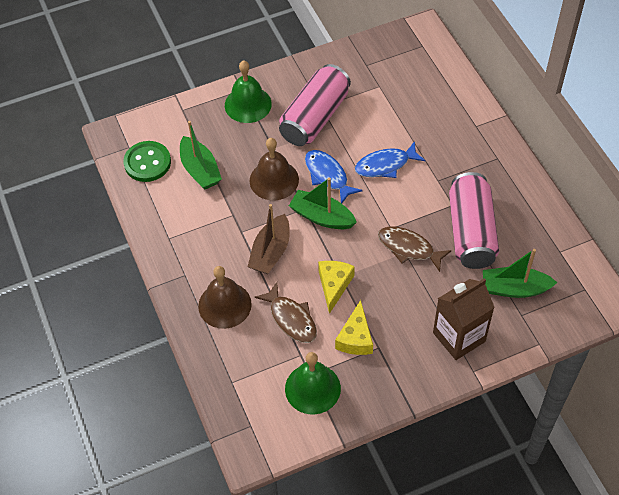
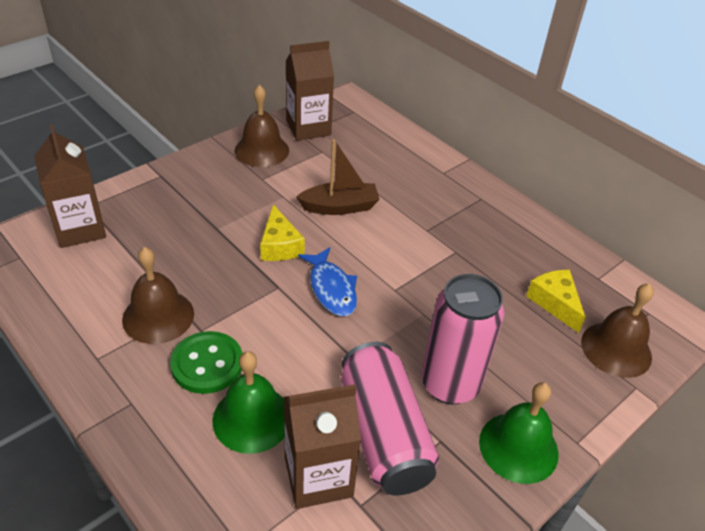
blue fish: [305,150,362,204] [355,141,426,178] = 2 -> [298,247,357,316] = 1
brown bell: [198,266,252,329] [250,138,299,200] = 2 -> [122,247,194,344] [235,85,289,167] [581,283,654,378] = 3
brown carton: [433,278,495,360] = 1 -> [34,124,106,248] [284,384,361,509] [286,41,334,141] = 3
brown fish: [255,282,317,343] [378,227,452,272] = 2 -> none = 0
green boat: [180,121,222,189] [289,178,357,229] [483,249,557,298] = 3 -> none = 0

